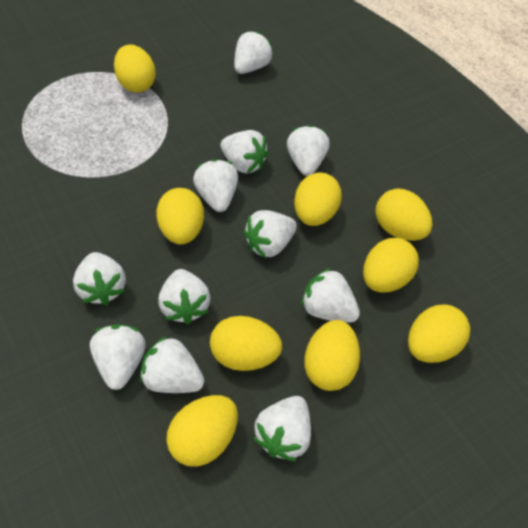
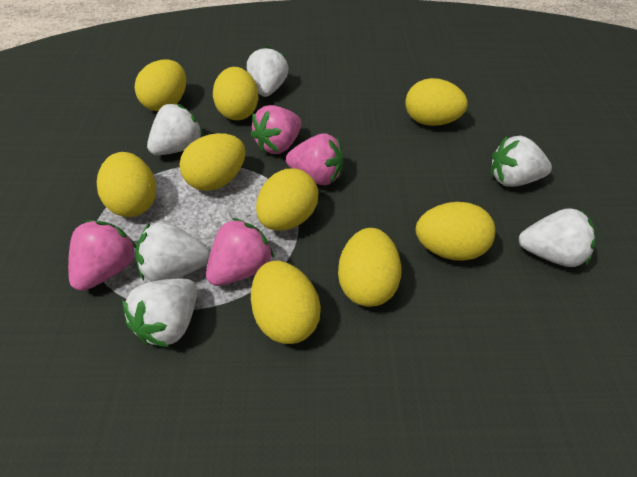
pink strawberry: none = 0 -> [68,220,136,291] [206,218,274,286] [250,105,301,154] [286,133,344,185] = 4
white strawberry: [73,252,126,305] [90,324,146,390] [140,336,205,393] [158,269,210,324] [193,159,238,212] [220,130,269,174] [234,31,273,74] [244,210,297,258] [253,396,311,461] [287,125,329,176] [301,268,360,323] = 11 -> [122,279,197,347] [135,222,210,282] [147,103,203,155] [247,46,289,97] [491,136,552,187] [519,208,596,267] = 6

